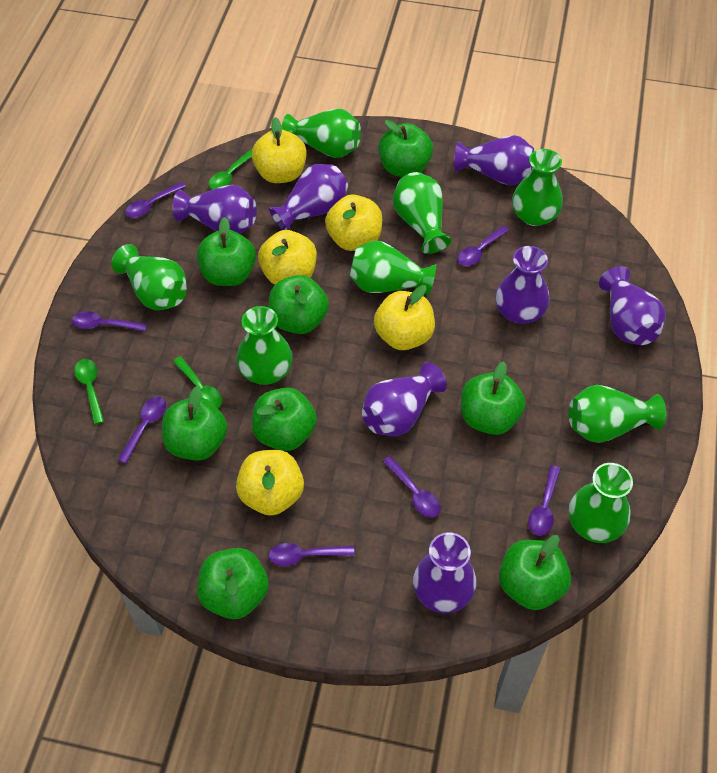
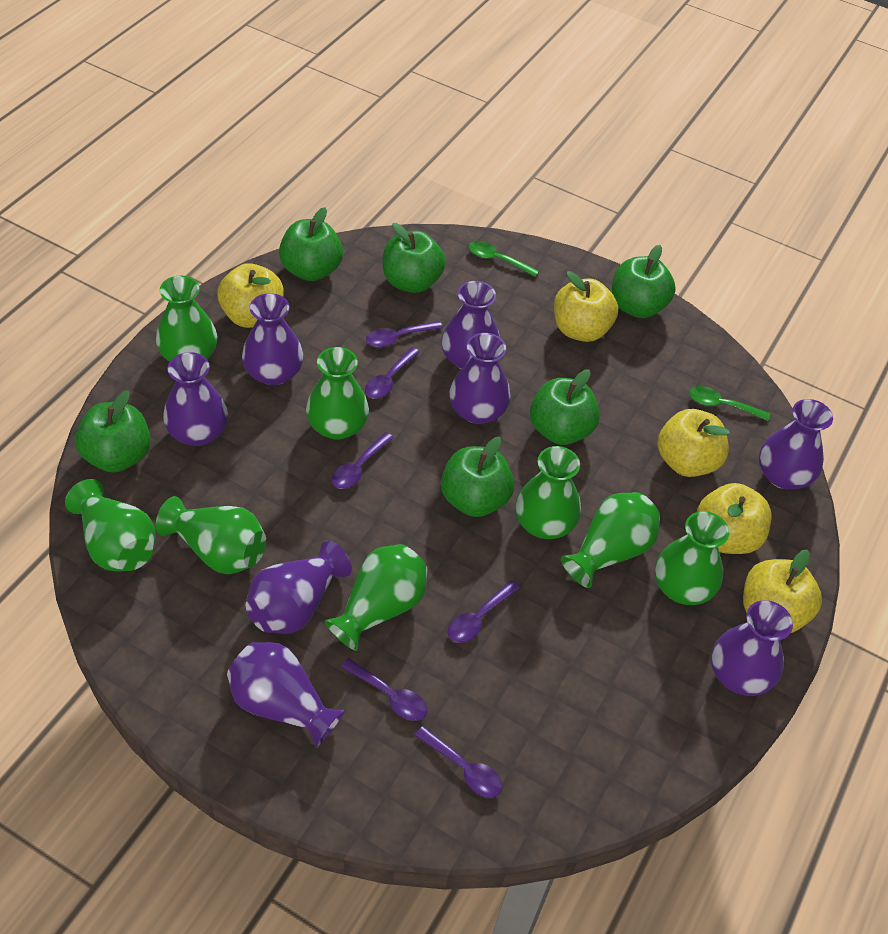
green apple: [162,386,228,461] [197,217,256,286] [197,548,269,619] [252,387,317,451] [268,275,329,334] [378,120,433,177] [461,361,526,435] [499,535,571,610] = 8 -> [75,390,151,473] [279,207,343,281] [383,223,446,293] [441,437,514,517] [530,370,600,445] [612,245,676,318] = 6
green spoon: [74,359,104,425] [173,356,222,408] [208,149,252,189] = 3 -> [468,241,539,277] [689,386,770,421] = 2
purple spoon: [72,311,147,332] [117,397,166,464] [125,182,186,218] [268,543,354,566] [383,456,441,518] [457,225,510,266] [528,465,561,536] = 7 -> [332,432,394,489] [341,658,427,721] [365,347,420,398] [366,321,443,347] [414,726,502,798] [448,581,520,643] = 6
purple vase: [172,185,257,234] [269,164,348,230] [362,362,447,436] [413,532,477,613] [454,135,535,185] [496,246,549,324] [599,266,666,345] = 7 -> [163,352,228,446] [227,642,345,748] [242,293,303,386] [246,540,352,634] [441,281,500,369] [449,333,511,424] [711,600,793,696] [759,399,833,489] = 8

